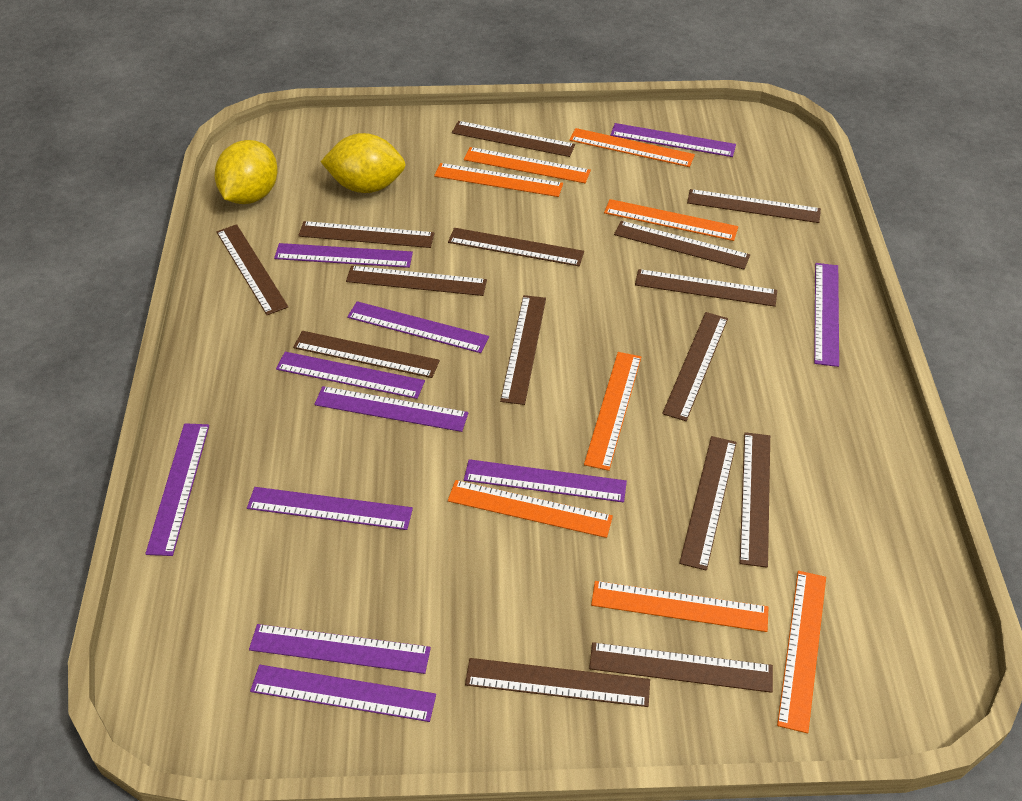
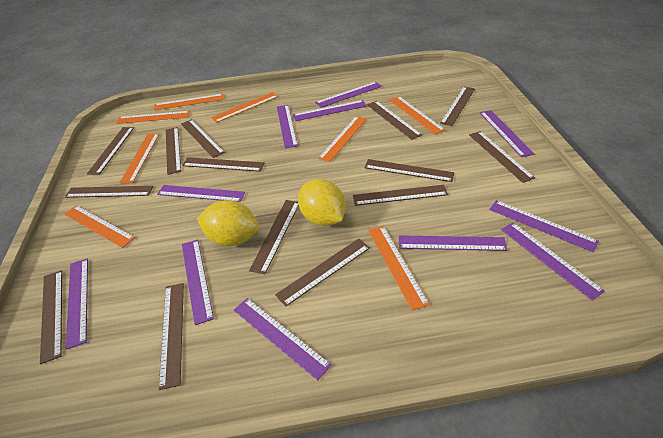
brown ruler: [216,224,288,315] [293,331,440,378] [298,221,434,248] [346,266,487,296] [448,228,584,266] [452,121,575,157] [465,658,650,707] [500,295,546,405] [589,642,773,693] [614,221,750,269] [635,269,777,307] [662,312,728,421] [679,436,737,571] [687,189,821,223] [740,432,770,568] = 15 -> [40,270,62,364] [65,186,154,198] [87,127,134,175] [159,283,184,390] [166,127,181,175] [181,119,225,158] [182,157,265,172] [249,200,299,274] [275,238,370,307] [353,185,448,206] [364,159,454,182] [367,101,422,140] [440,87,475,126] [469,131,535,183] = 14

